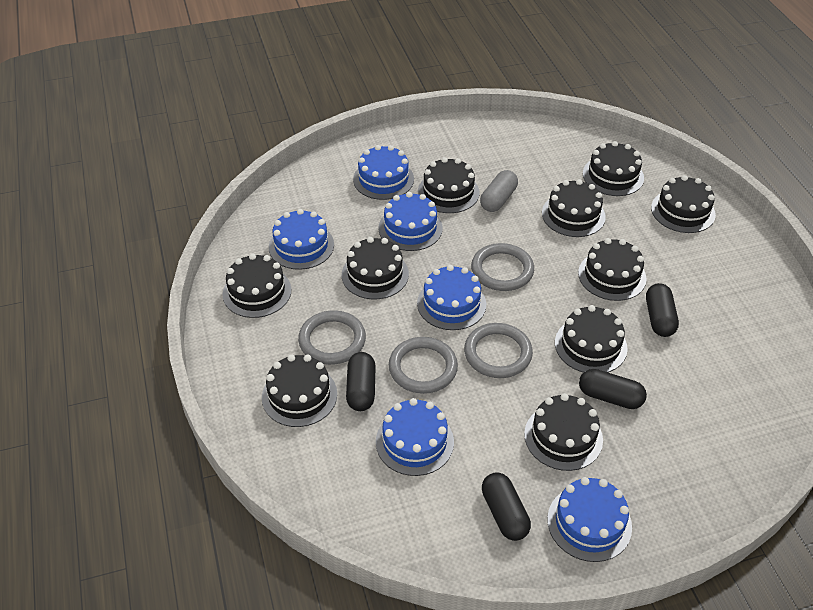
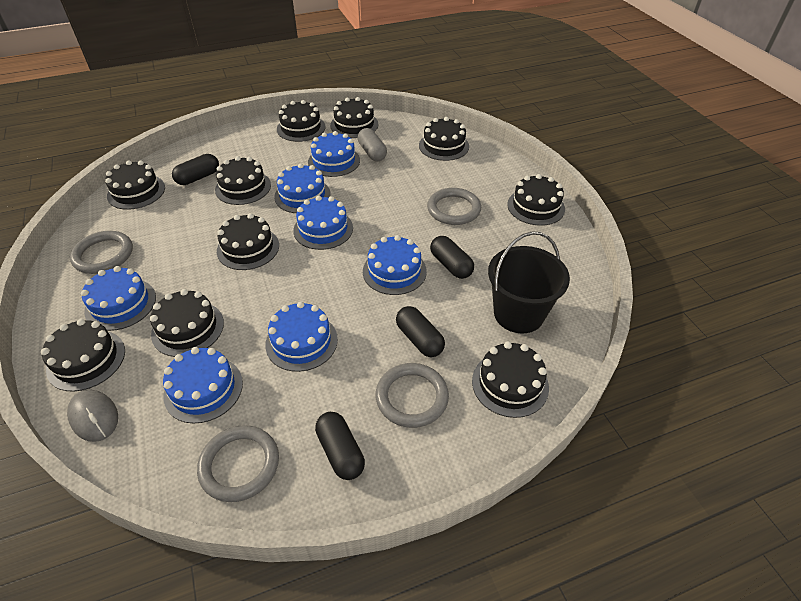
black bucket: none = 0 -> [488,231,570,334] = 1
blue cake: [269,209,334,270] [353,145,414,200] [376,398,454,476] [378,192,443,251] [417,265,486,330] [547,477,632,562] = 6 -> [81,266,156,331] [163,347,243,424] [265,302,338,372] [274,163,331,213] [293,196,353,250] [308,131,360,177] [363,235,427,295] = 7
grey mouse: none = 0 -> [67,390,118,442] = 1

